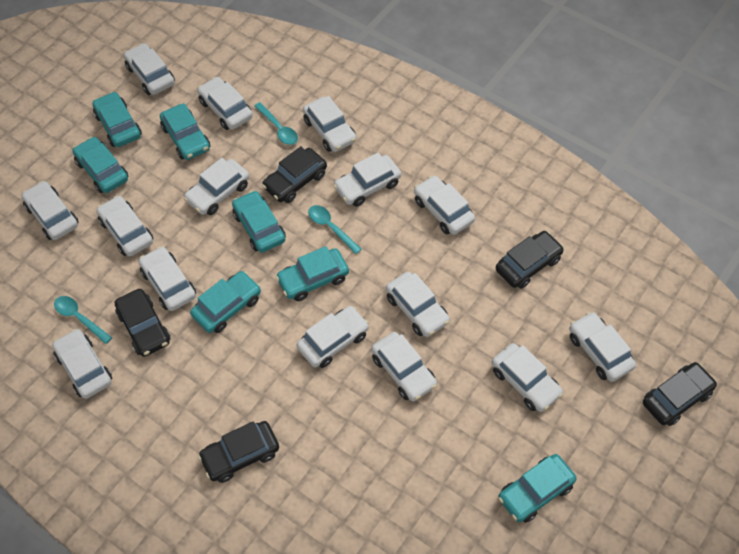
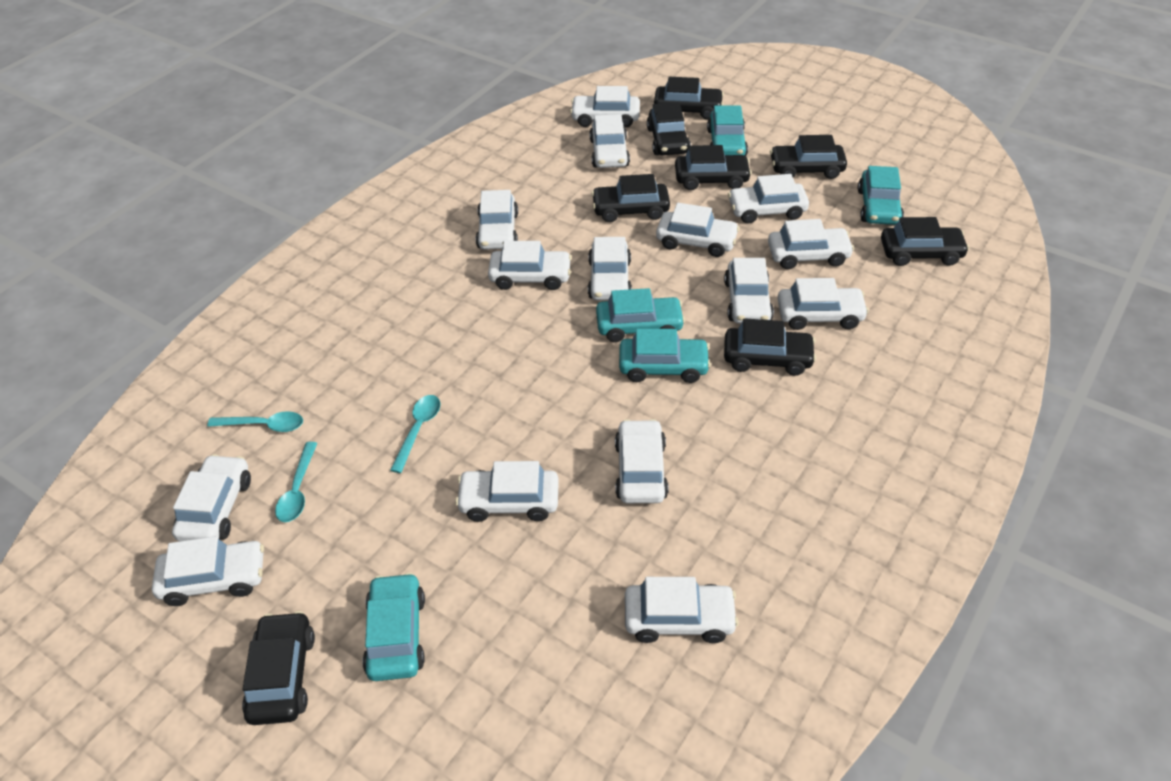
black car: [115,289,171,357] [198,421,279,483] [262,146,327,203] [496,231,564,289] [643,362,717,426] = 5 -> [242,611,315,725] [591,174,670,222] [647,102,691,155] [654,77,724,120] [675,145,752,190] [724,318,816,376] [770,135,847,179] [881,217,969,266] = 8
turquoise car: [73,137,129,193] [92,92,142,147] [160,103,210,160] [190,271,261,333] [232,190,286,253] [276,246,349,301] [498,454,577,523] = 7 -> [362,572,425,681] [596,288,685,342] [619,329,711,383] [707,105,748,156] [858,166,904,225] = 5

